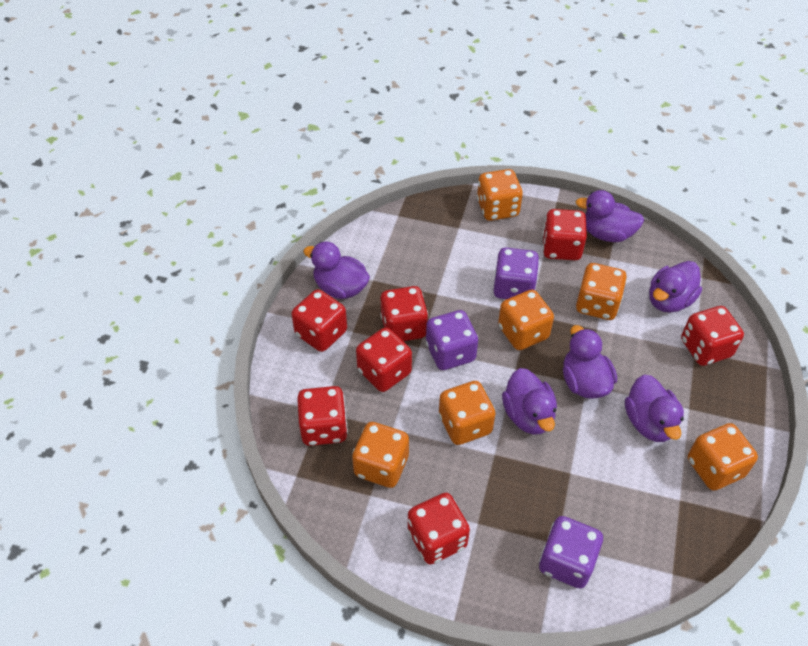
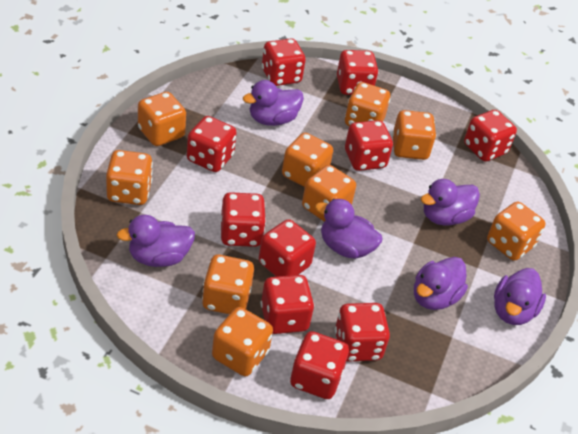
orange dice: [352,422,409,488] [439,381,496,445] [477,169,523,221] [498,290,554,350] [576,263,627,320] [688,423,758,491] = 6 -> [106,150,153,205] [138,92,186,146] [202,255,254,314] [212,307,273,376] [282,132,333,187] [302,165,356,222] [345,82,391,126] [392,110,436,160] [487,202,545,261] = 9
purple dice: [426,310,478,370] [493,247,539,299] [539,516,603,589] = 3 -> none = 0
red dice: [291,289,347,352] [297,386,348,446] [356,328,412,392] [380,286,428,341] [408,493,470,564] [543,209,587,260] [681,306,744,366] = 7 -> [187,116,237,172] [221,192,266,247] [259,219,316,277] [261,275,314,334] [262,38,306,86] [290,331,349,399] [335,303,390,362] [337,50,379,95] [345,120,393,171] [464,110,517,162] = 10

